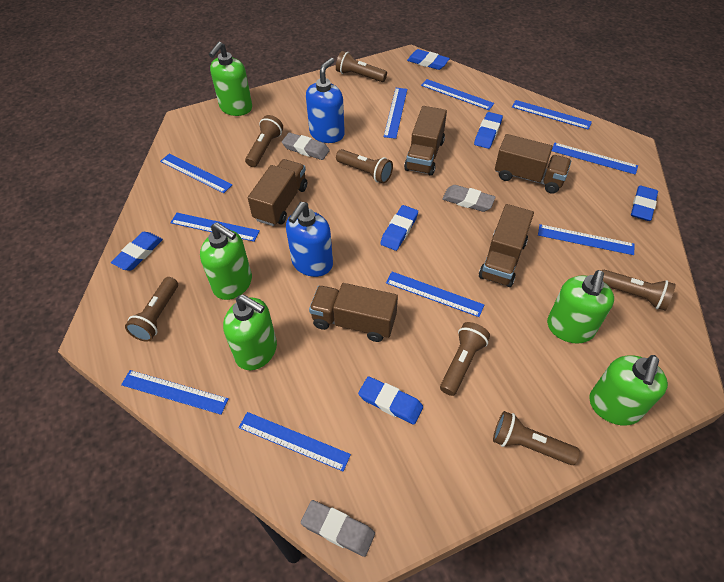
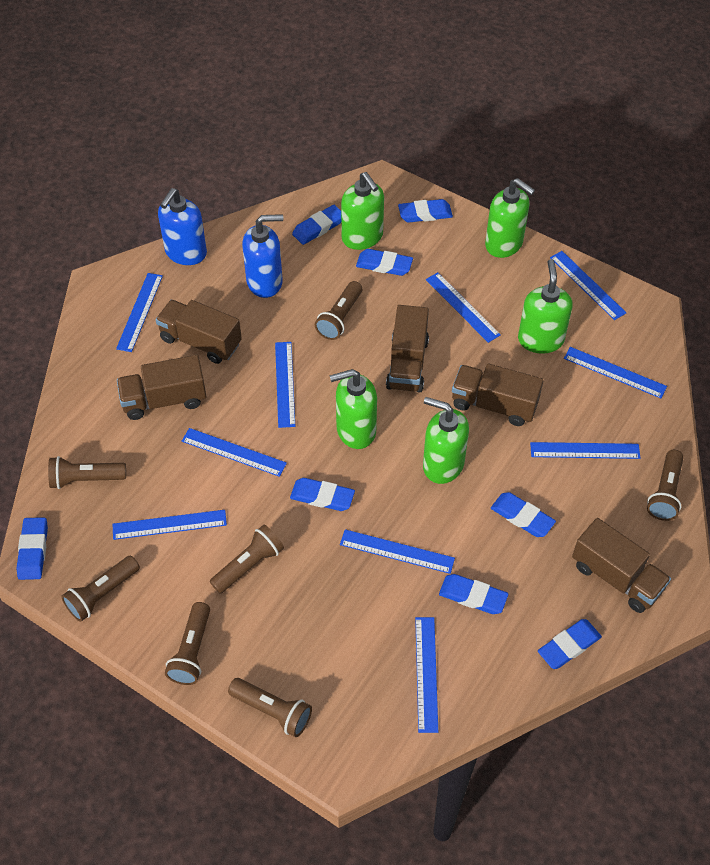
blue eraser: [111,232,163,271] [358,376,423,425] [380,205,418,251] [407,49,450,70] [474,112,503,149] [631,186,658,221] = 6 -> [16,517,48,580] [290,478,355,511] [292,205,341,245] [356,249,413,276] [398,199,453,223] [439,574,508,614] [491,492,556,537] [538,619,602,669] = 8
grey eraser: [282,132,330,160] [301,500,375,557] [442,185,496,212] = 3 -> none = 0

